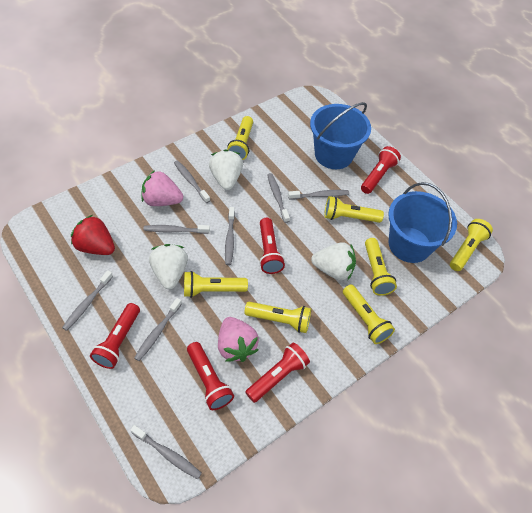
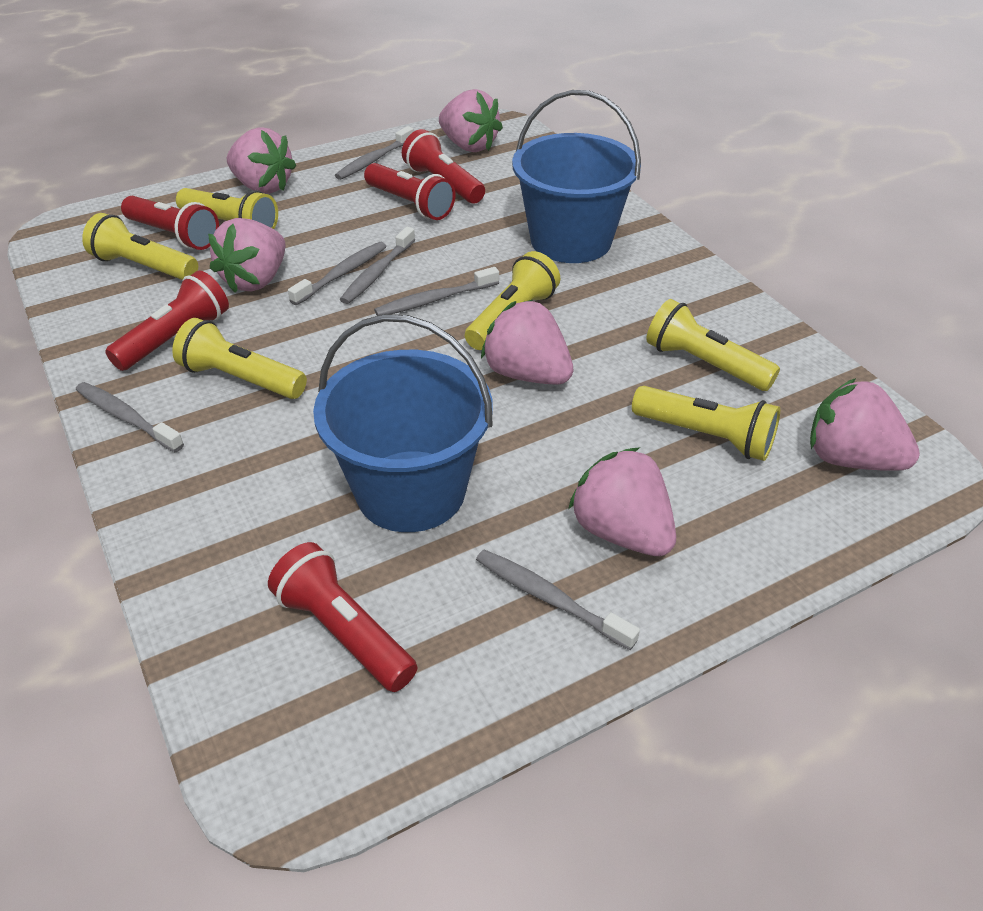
grey toothbrush: [62,270,113,331] [131,425,202,479] [134,298,182,361] [143,225,210,234] [174,160,210,203] [225,207,235,265] [267,173,290,223] [288,190,349,199] = 8 -> [76,382,184,452] [288,242,387,305] [335,126,414,180] [340,227,415,304] [374,267,499,316] [476,550,640,650] = 6
pink strawberry: [141,170,183,206] [218,317,259,362] = 2 -> [208,218,286,293] [227,127,296,194] [439,89,503,152] [481,300,574,385] [568,447,676,556] [810,378,920,471] = 6
red strawberry: [71,215,115,255] = 1 -> none = 0
white strawberry: [149,244,188,289] [209,149,243,190] [311,242,356,280] = 3 -> none = 0
yellow flashlight: [184,271,248,298] [227,116,253,160] [244,302,311,333] [324,196,384,223] [343,284,395,344] [365,238,397,296] [450,219,493,271] = 7 -> [82,213,198,280] [172,318,307,399] [176,188,278,229] [465,251,560,350] [632,386,780,461] [646,299,780,391] = 6

